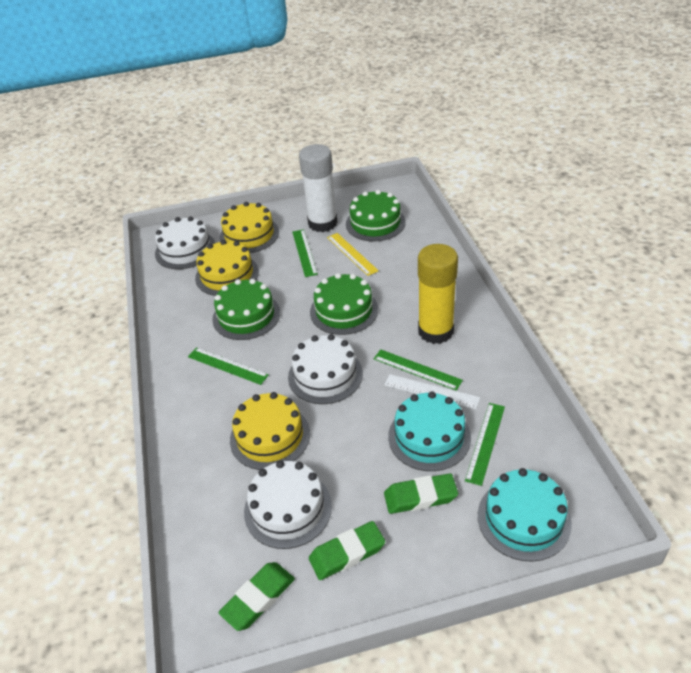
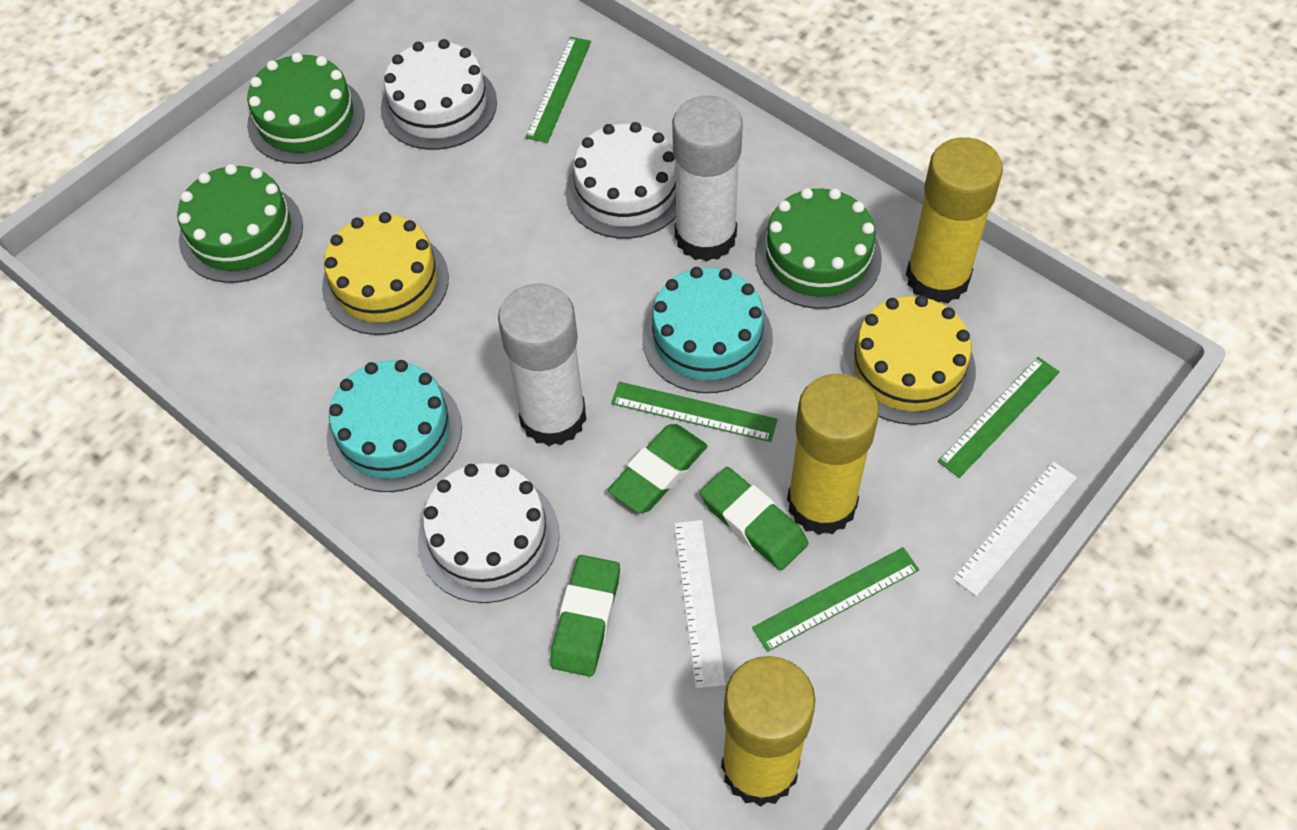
white glue stick: [299,144,338,232] = 1 -> [498,283,586,446] [672,96,743,262] = 2
white ruler: [385,374,480,409] = 1 -> [674,520,726,688] [953,461,1077,596] = 2
yellow cake: [195,240,259,296] [220,202,279,253] [230,392,310,470] = 3 -> [322,212,449,335] [842,295,976,425] = 2
yellow glue stick: [418,244,458,344] = 1 -> [721,656,816,807] [787,374,879,535] [906,137,1003,303] = 3
yellow ruler: [327,233,379,276] = 1 -> none = 0

